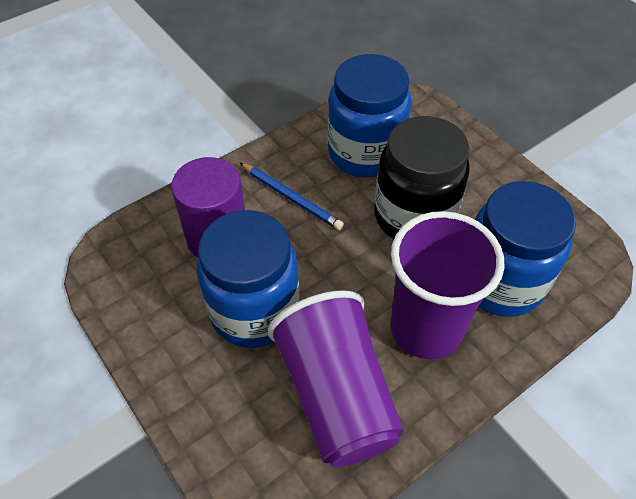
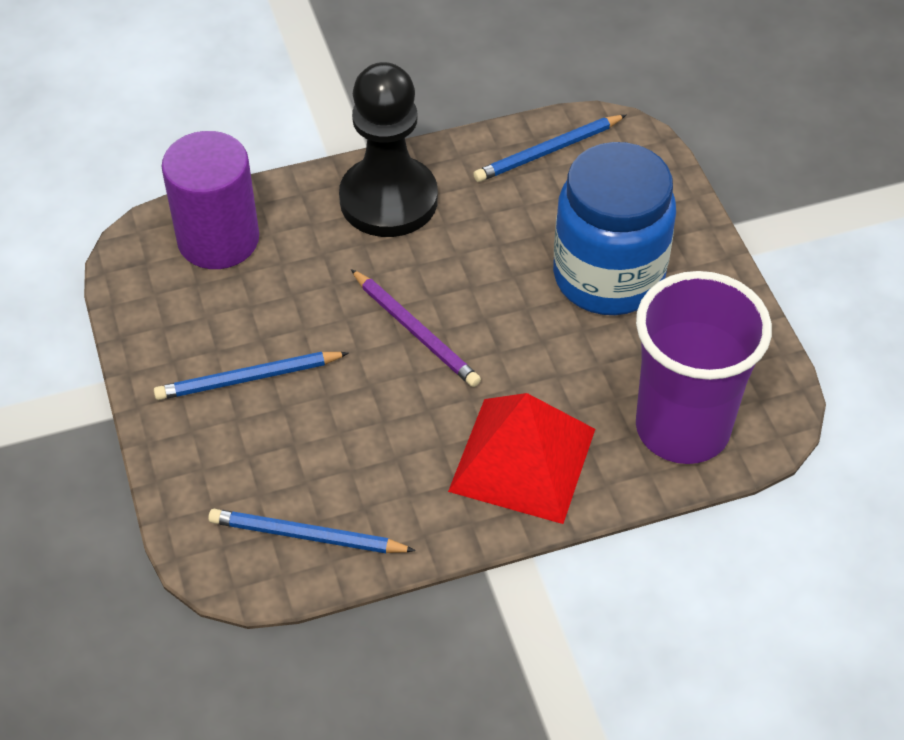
black jar: [374,116,470,239] = 1 -> none = 0
black pawn: none = 0 -> [339,62,438,237] = 1
blue jar: [197,210,300,348] [328,54,411,178] [475,181,576,317] = 3 -> [553,142,676,315] = 1
blue pencil: [240,163,344,230] = 1 -> [154,352,349,400] [208,509,416,553] [473,115,626,182] = 3
purple cup: [268,290,404,467] [390,211,504,359] = 2 -> [636,271,772,464] = 1
purple pencil: none = 0 -> [351,269,481,387] = 1
red pyramid: none = 0 -> [448,393,595,524] = 1

